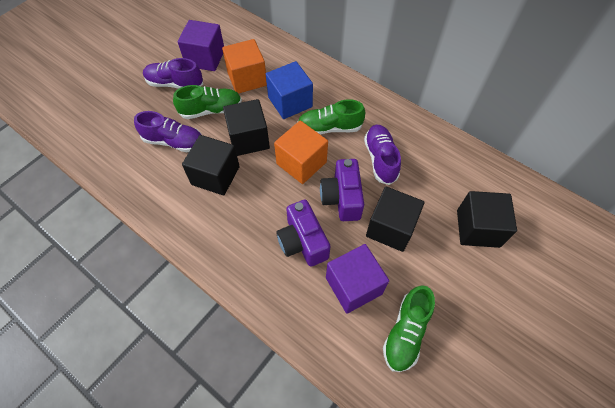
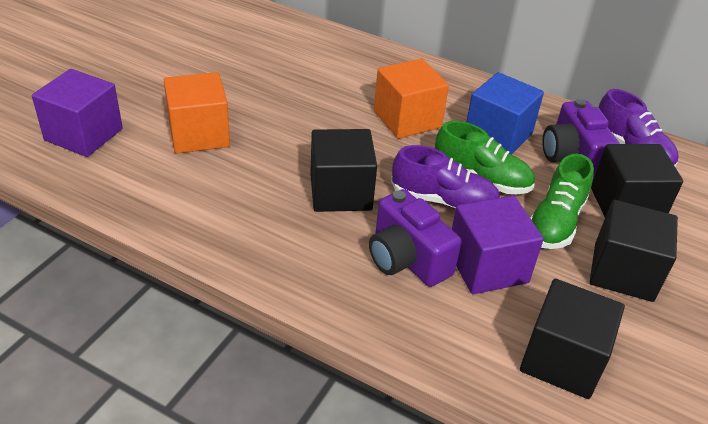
green shoe: [173,85,242,119] [298,99,365,134] [383,286,435,372] = 3 -> [435,121,535,194] [530,154,594,249] = 2
purple shoe: [134,111,202,152] [143,58,203,89] [364,125,401,185] = 3 -> [391,145,500,209] [598,89,678,167] = 2

